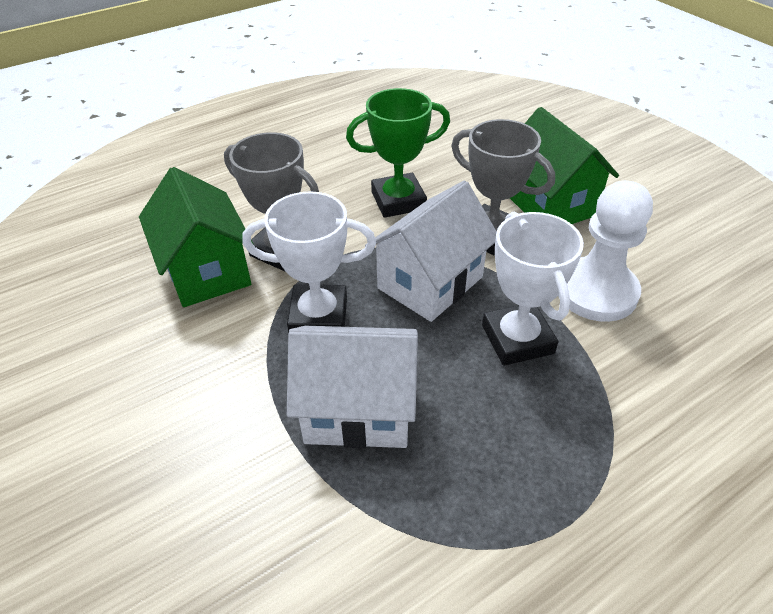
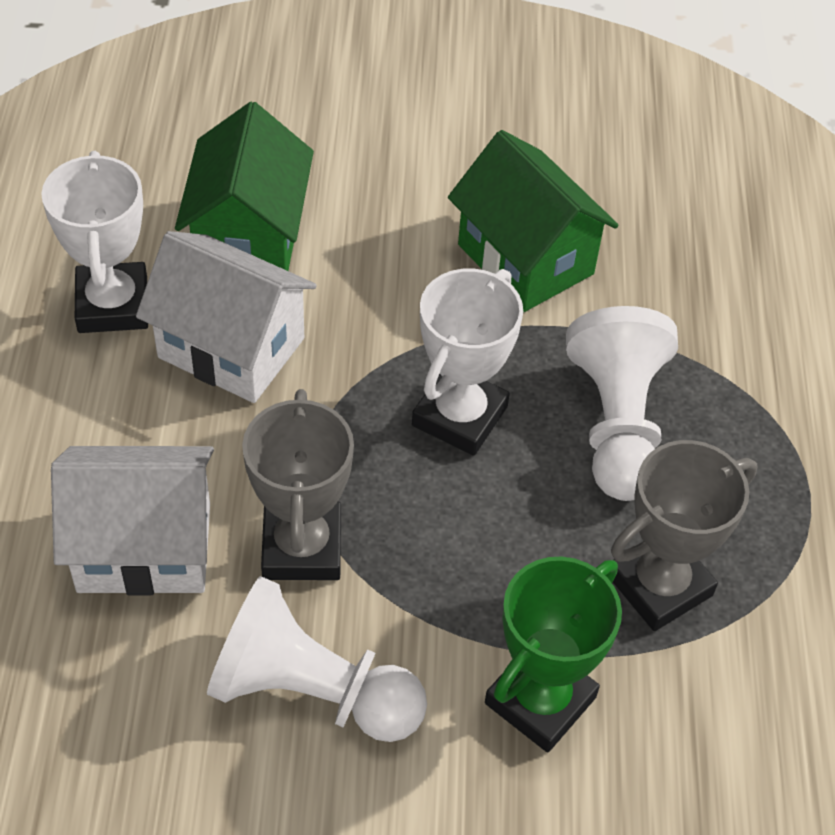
white pawn: [558,181,653,322] = 1 -> [207,576,427,742] [566,306,678,501] = 2

